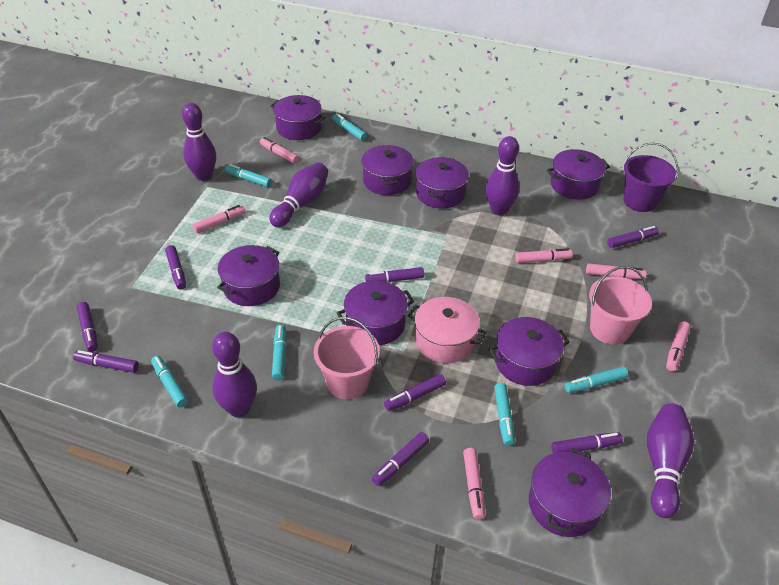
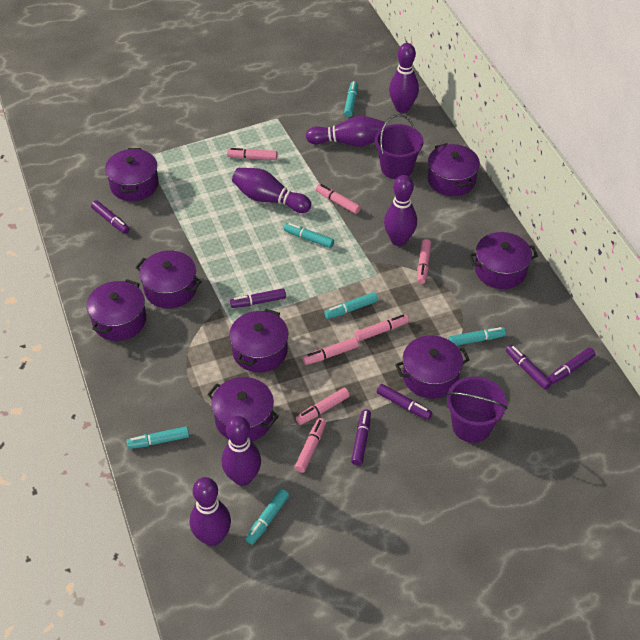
pink bucket: [314,317,380,399] [589,266,652,345] = 2 -> none = 0
pink marker: [192,205,245,233] [260,137,299,164] [463,448,485,520] [515,248,573,263] [586,263,647,279] [666,321,691,371] = 6 -> [227,148,277,160] [294,418,326,473] [296,388,350,425] [303,337,359,365] [316,184,361,214] [354,314,409,341] [417,239,431,284] = 7
pink pot: [408,297,487,363] = 1 -> none = 0
purple bowling pin: [182,103,216,181] [212,332,257,418] [270,162,328,227] [486,136,519,215] [647,403,694,518] = 5 -> [190,477,231,546] [221,416,261,486] [232,168,311,213] [306,116,385,147] [384,175,417,246] [389,43,419,113] = 6
purple bucket: [623,143,678,212] = 1 -> [375,114,423,179] [446,376,507,443] = 2
purple marker: [73,350,139,373] [77,302,98,352] [165,245,186,290] [365,267,424,282] [372,432,429,486] [384,374,446,411] [551,432,623,453] [607,226,659,248] = 8 -> [91,200,130,234] [230,288,286,308] [351,409,371,465] [377,384,432,420] [506,345,552,390] [548,347,596,384] = 6

